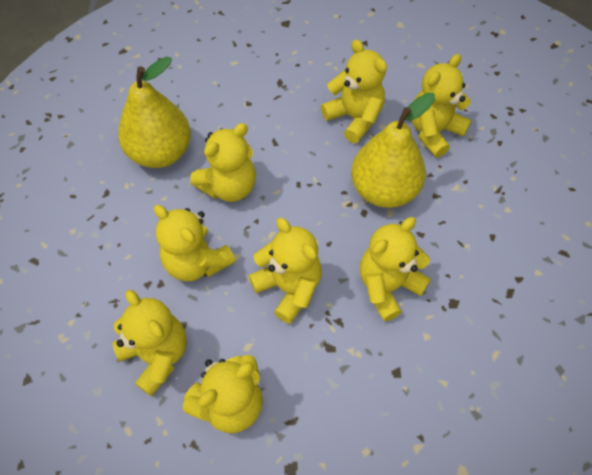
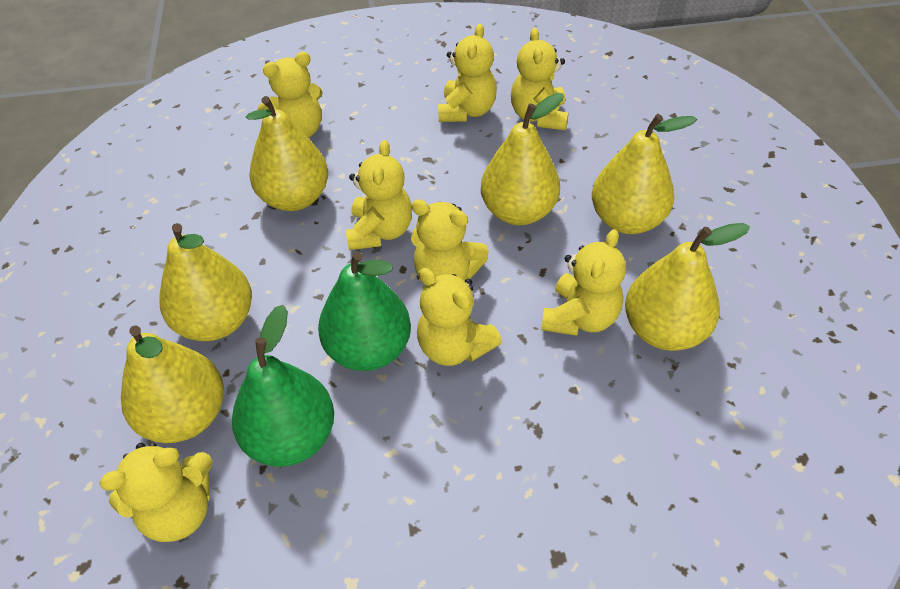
green pear: none = 0 -> [232,305,334,467] [318,251,411,371] = 2
yellow pear: [118,57,191,168] [351,93,435,208] = 2 -> [121,325,224,443] [159,223,252,341] [246,96,328,211] [481,93,564,225] [592,114,697,234] [625,223,750,351] = 6

